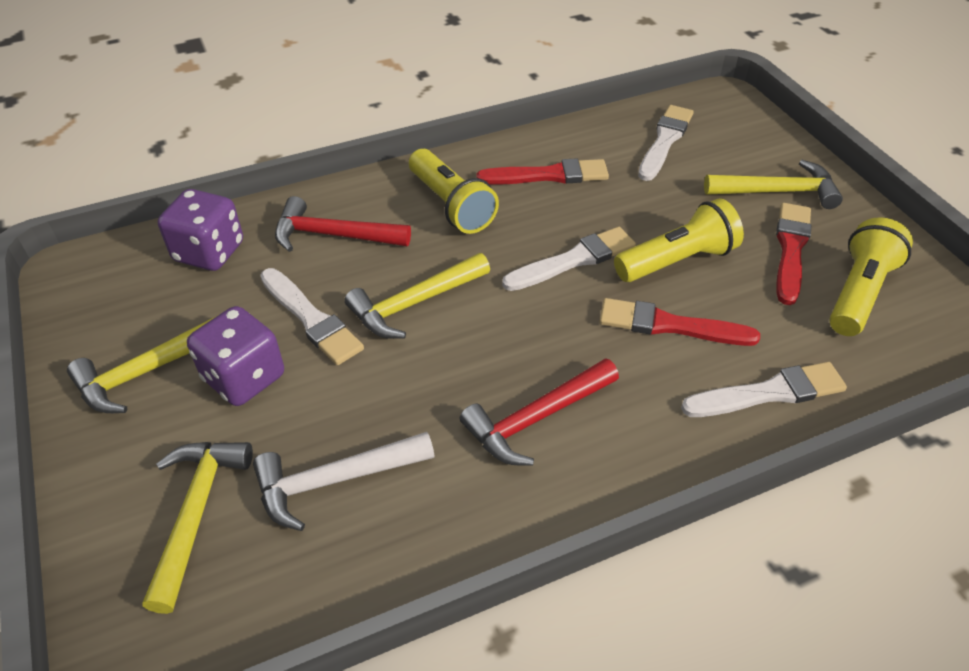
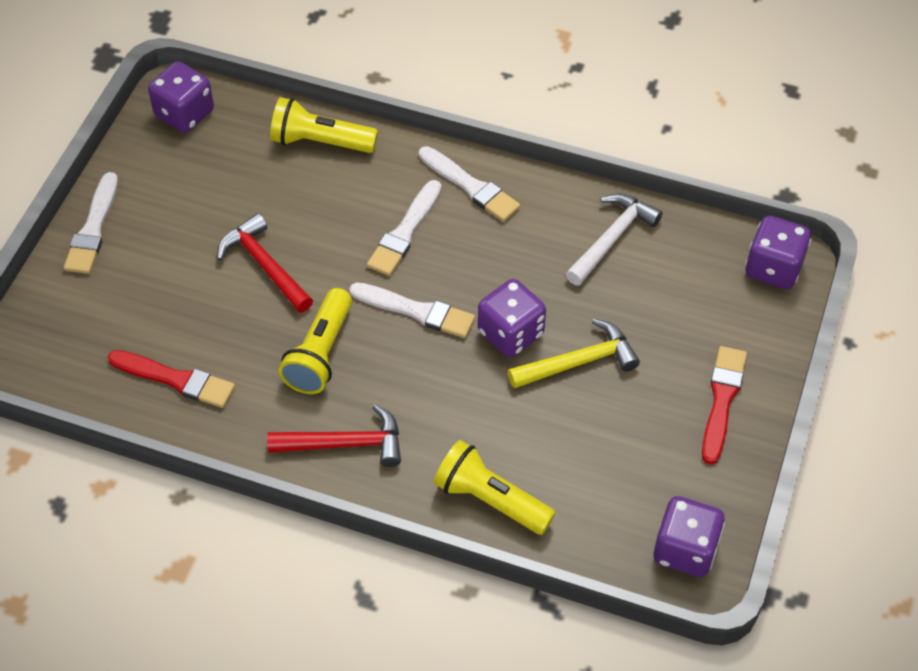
purple dice: [158,189,243,271] [187,306,284,406] = 2 -> [148,61,214,133] [478,279,546,357] [654,496,725,577] [745,216,811,289] = 4
red brush: [476,158,609,185] [600,298,760,346] [776,203,811,305] = 3 -> [108,350,235,408] [702,346,747,465] = 2
yellow hammer: [67,314,220,413] [143,442,253,614] [344,253,490,339] [704,160,843,209] = 4 -> [508,319,640,389] = 1

